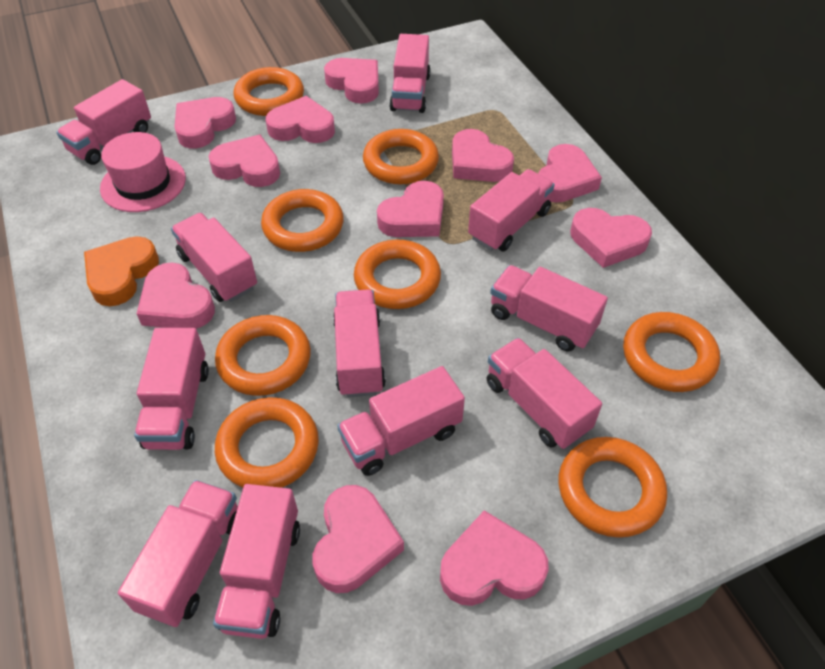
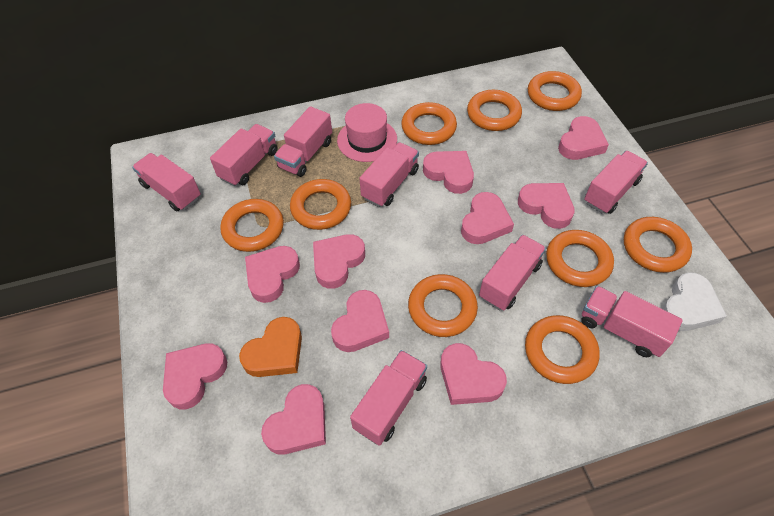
orange ring: [215,315,311,396] [215,397,319,488] [234,67,304,116] [261,189,344,252] [354,240,441,309] [363,129,439,185] [559,437,667,538] [623,312,720,392] = 8 -> [220,199,284,252] [290,179,351,230] [401,102,457,145] [408,274,478,337] [467,90,522,131] [525,315,600,384] [528,71,582,111] [546,230,614,287] [624,217,692,273] = 9
pink heart: [137,262,215,329] [175,97,236,148] [209,135,280,187] [266,96,335,143] [312,485,404,593] [324,58,379,104] [377,181,444,237] [440,510,549,606] [452,129,514,182] [538,144,602,203] [570,208,652,268] = 11 -> [163,343,227,409] [245,246,300,303] [261,384,326,454] [313,234,365,289] [331,290,389,352] [423,151,474,194] [440,343,507,405] [461,192,514,244] [518,183,575,229] [558,116,609,160] = 10
pink truck: [57,79,151,165] [118,480,238,627] [134,328,209,450] [171,213,257,302] [213,484,300,639] [333,289,386,397] [337,366,465,476] [389,34,431,113] [468,169,555,251] [487,338,602,449] [490,265,608,352] = 11 -> [132,153,201,211] [210,124,278,186] [274,106,332,177] [350,350,427,446] [359,142,419,207] [479,235,546,311] [581,286,683,357] [584,151,648,214] = 8
white heart: none = 0 -> [662,273,727,331] = 1

